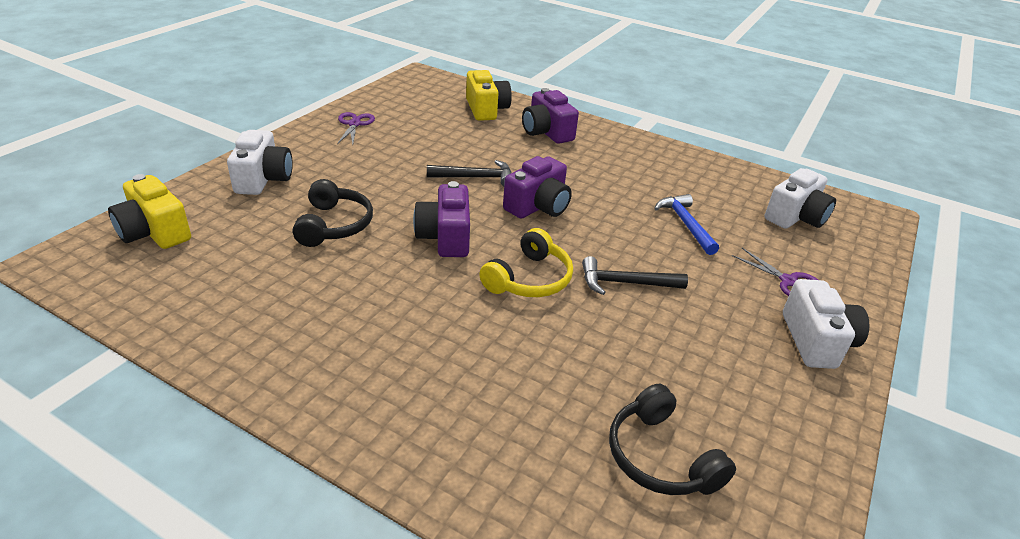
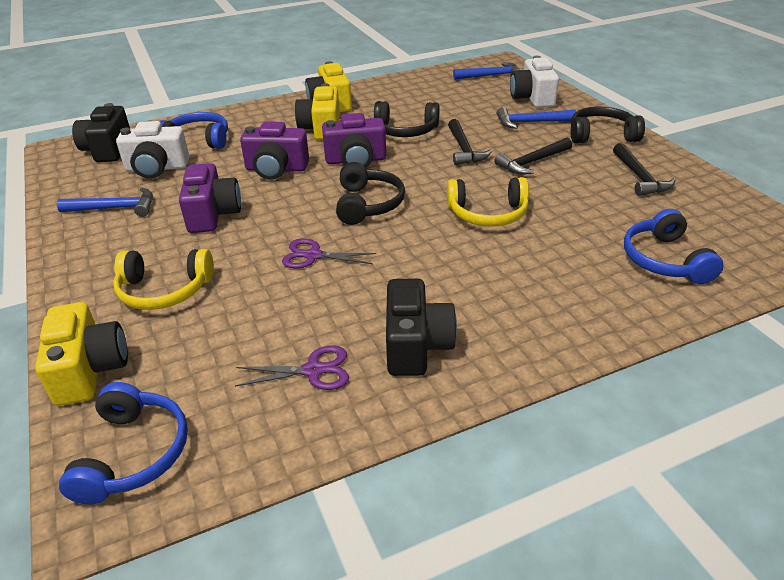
black camera: none = 0 -> [72,103,130,162] [386,279,457,376] = 2
black hammer: [427,160,511,186] [582,256,688,295] = 2 -> [448,119,492,165] [494,138,572,175] [613,143,676,196] = 3
black headphones: [293,179,373,247] [609,384,736,495] = 2 -> [336,162,405,225] [374,101,440,137] [571,107,645,143] = 3
blue hammer: [654,194,719,255] = 1 -> [57,188,153,217] [453,62,521,80] [497,107,576,129] = 3
blue headphones: none = 0 -> [59,382,188,505] [159,112,228,149] [624,209,724,284] = 3
white camera: [227,130,293,195] [765,168,836,229] [783,279,870,369] = 3 -> [116,121,189,179] [510,56,559,108] = 2
yellow camera: [108,174,191,249] [466,70,512,121] = 2 -> [35,302,128,406] [295,84,340,140] [305,61,352,112] = 3
yellow headphones: [479,228,573,297] = 1 -> [113,249,214,310] [447,177,529,227] = 2

